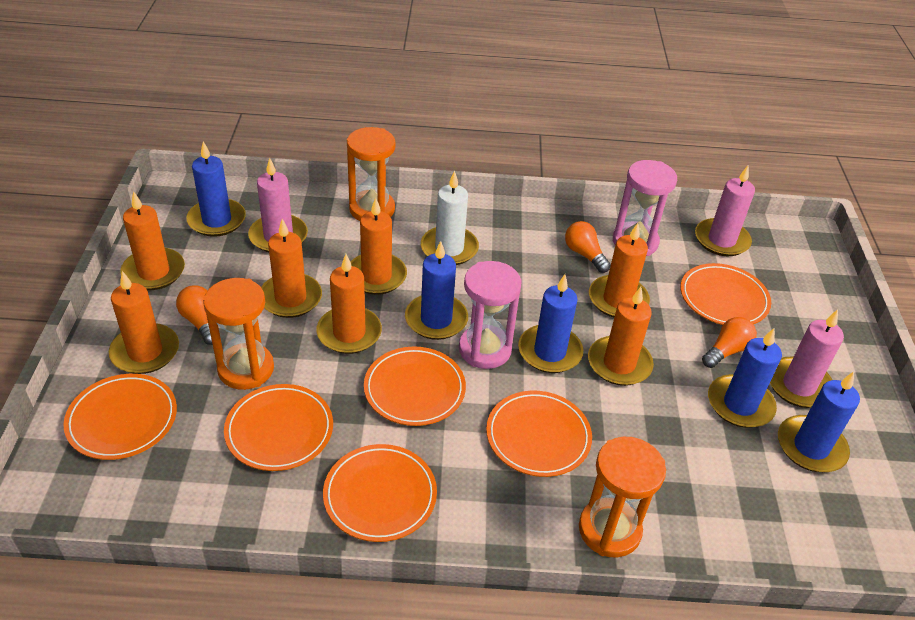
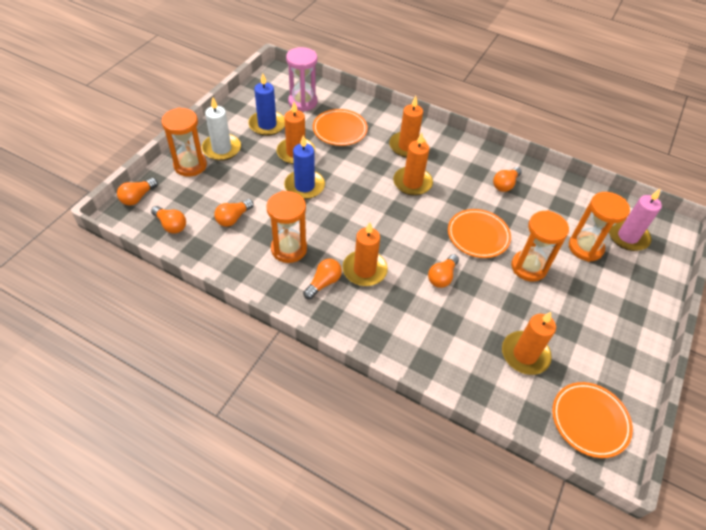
blue candle: [186,142,246,237] [405,241,468,340] [518,274,583,373] [708,328,782,428] [778,372,860,472] = 5 -> [248,73,285,136] [284,135,325,199] = 2
orange candle: [109,271,179,374] [120,191,185,290] [261,219,322,318] [316,254,382,354] [351,198,407,295] [588,287,654,386] [589,223,650,317] = 7 -> [277,102,315,164] [342,222,388,286] [389,96,426,158] [393,133,433,196] [502,312,556,375] = 5
orange hourglass: [203,278,274,390] [347,127,396,221] [579,437,666,558] = 3 -> [161,107,207,177] [266,191,307,263] [511,210,569,282] [569,192,630,262] = 4
orange light bulb: [176,285,213,345] [565,221,611,273] [702,317,757,368] = 3 -> [117,178,158,205] [151,206,186,234] [214,199,254,227] [303,259,342,299] [428,254,459,288] [493,167,522,192] = 6
orange plate: [63,374,177,460] [224,384,333,471] [323,444,437,542] [364,346,466,426] [486,391,592,477] [680,263,771,325] = 6 -> [313,109,368,146] [448,209,511,258] [552,382,633,458] = 3
pink candle: [248,158,308,252] [695,166,755,256] [770,309,844,408] = 3 -> [609,189,662,251] = 1
pink hourglass: [459,261,522,369] [613,160,677,256] = 2 -> [286,47,318,112] = 1

